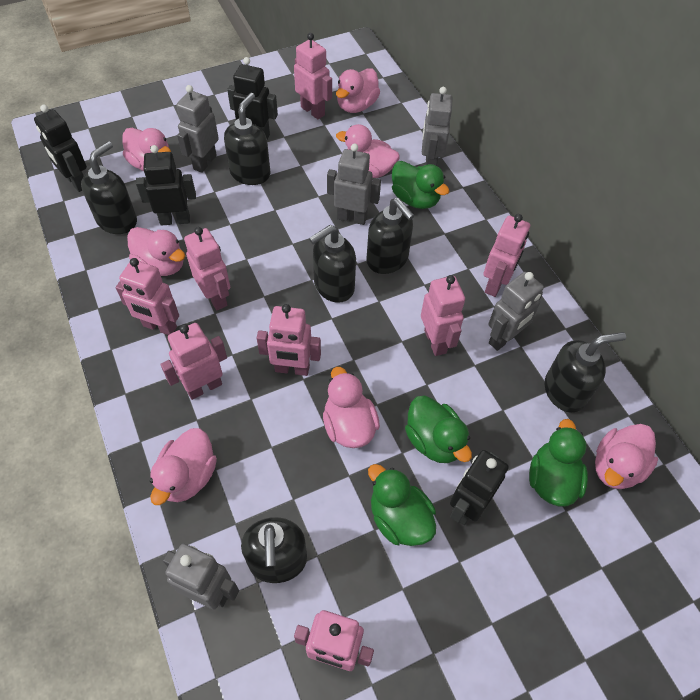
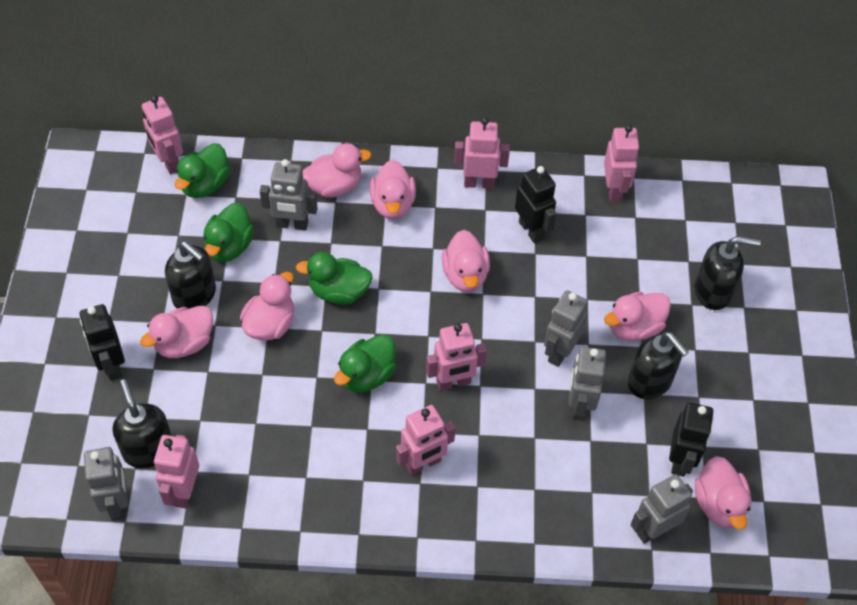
black robot: [34,105,87,192] [136,145,196,226] [227,57,278,140] [450,450,509,525] = 4 -> [80,304,125,381] [515,166,557,243] [669,403,713,477] = 3
black soap dispenser: [81,141,137,234] [224,93,270,185] [241,517,307,583] [309,225,356,303] [367,198,414,274] [545,332,626,413] = 6 -> [113,379,172,468] [165,241,216,309] [628,332,689,399] [695,236,761,310] = 4
pink robot: [116,258,179,335] [160,323,227,400] [184,227,230,310] [256,304,321,376] [294,33,332,119] [294,610,374,671] [421,275,465,356] [483,214,530,297] = 8 -> [142,95,183,174] [154,435,199,509] [396,405,455,475] [426,323,487,391] [454,117,510,189] [604,125,640,202] = 6

